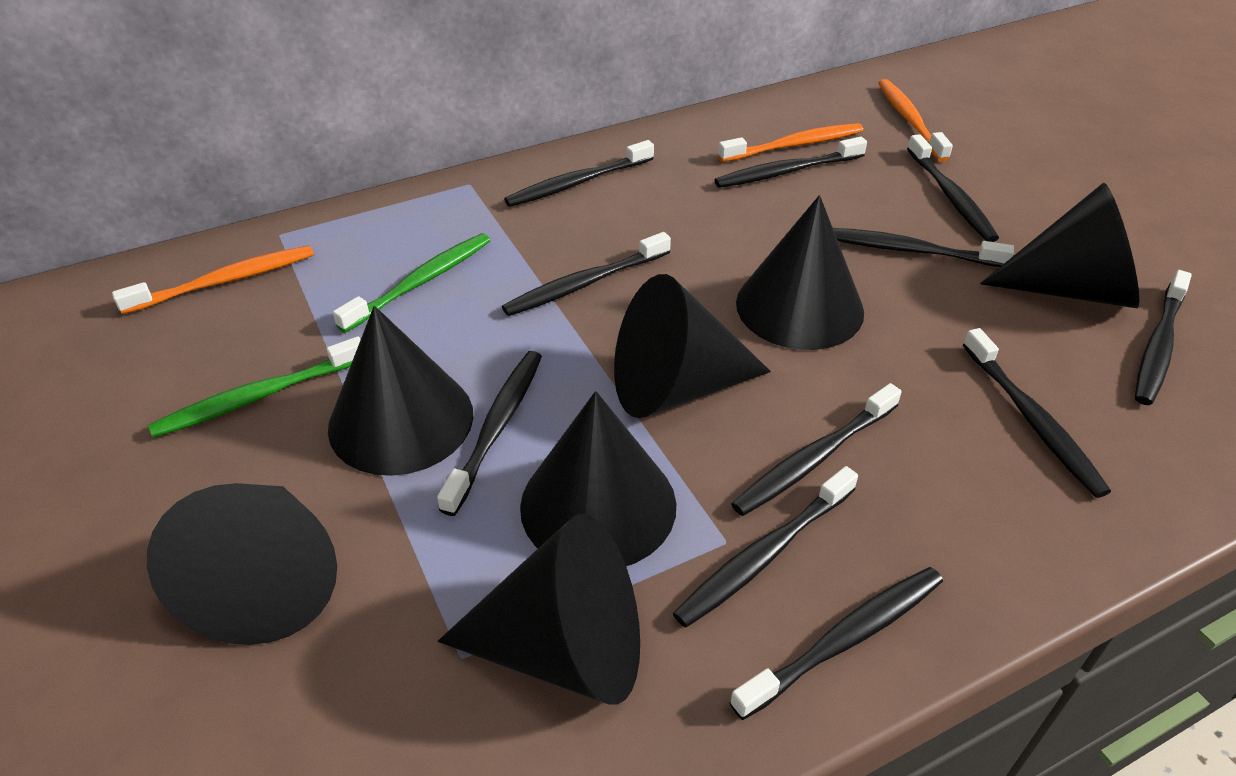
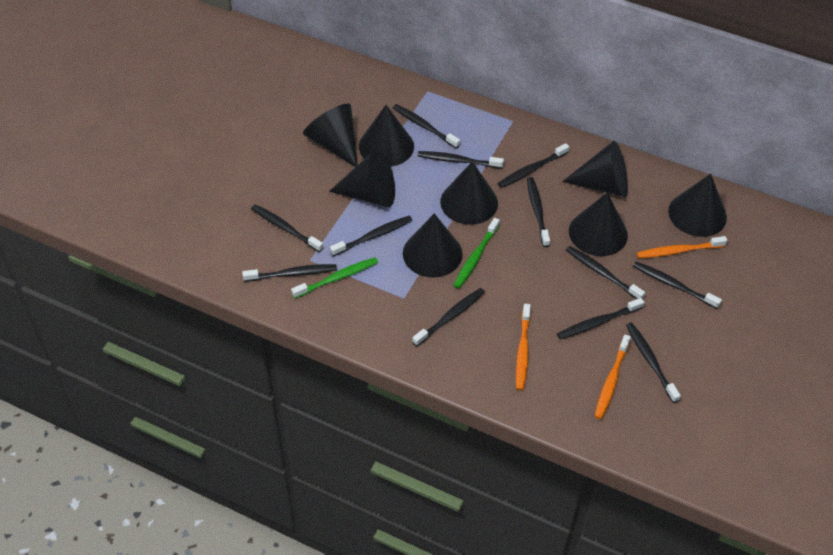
black cone: [147,483,337,645] [328,306,473,476] [438,514,640,705] [520,391,676,566] [614,274,771,418] [736,195,864,350] [980,183,1139,308] = 7 -> [303,103,357,167] [329,150,395,207] [359,105,414,167] [403,213,463,278] [440,161,498,225] [563,141,628,198] [569,193,628,256] [668,174,727,237] = 8
black toothbrush: [437,351,542,516] [502,232,671,316] [504,140,654,207] [673,466,858,628] [714,137,867,188] [730,567,943,720] [731,383,902,516] [833,228,1014,267] [907,134,999,242] [963,328,1111,498] [1135,270,1192,405] = 11 -> [242,264,337,282] [251,204,323,252] [330,216,413,256] [393,104,460,149] [412,288,485,346] [418,151,504,169] [497,143,570,188] [527,177,550,247] [557,298,644,339] [566,246,645,299] [626,322,681,403] [633,262,722,309] = 12

